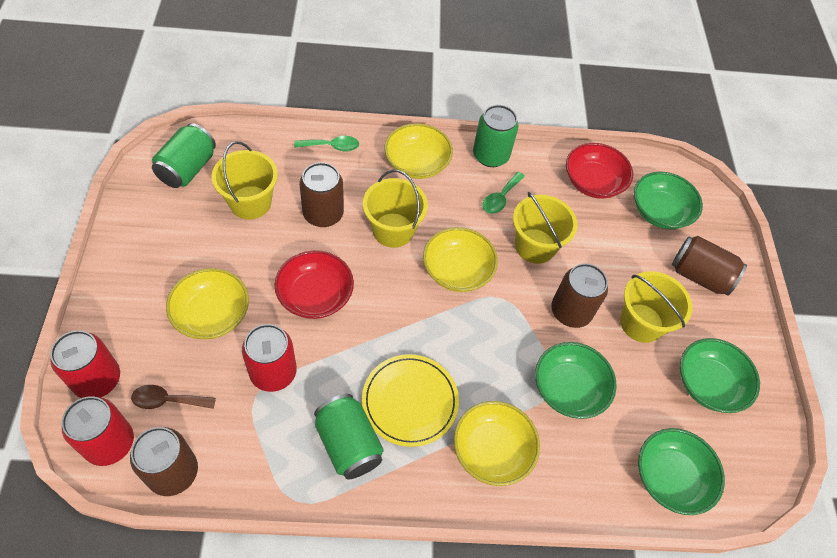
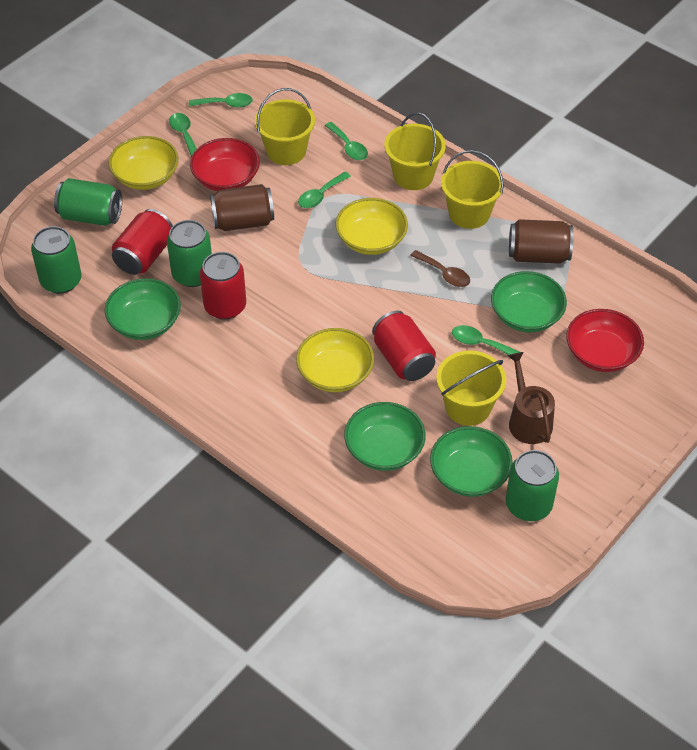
brown can: [130,427,198,496] [299,162,344,227] [551,263,608,328] [672,236,747,296] = 4 -> [210,184,274,231] [509,219,574,264] = 2
brown watering can: none = 0 -> [508,352,555,444] = 1
green can: [152,123,216,188] [314,394,384,480] [473,105,519,167] = 3 -> [31,226,82,294] [54,178,122,226] [167,220,212,287] [506,450,559,521] = 4
green spoon: [294,136,359,152] [483,172,525,214] = 2 -> [169,113,197,157] [189,93,253,108] [298,172,351,208] [325,122,368,160] [452,325,519,355] = 5
yellow bowl: [166,268,249,339] [385,123,453,179] [423,227,498,292] [454,401,540,486] = 4 -> [108,136,179,190] [296,328,374,392] [336,198,408,255] = 3
yellow plate: [362,354,459,447] = 1 -> none = 0

